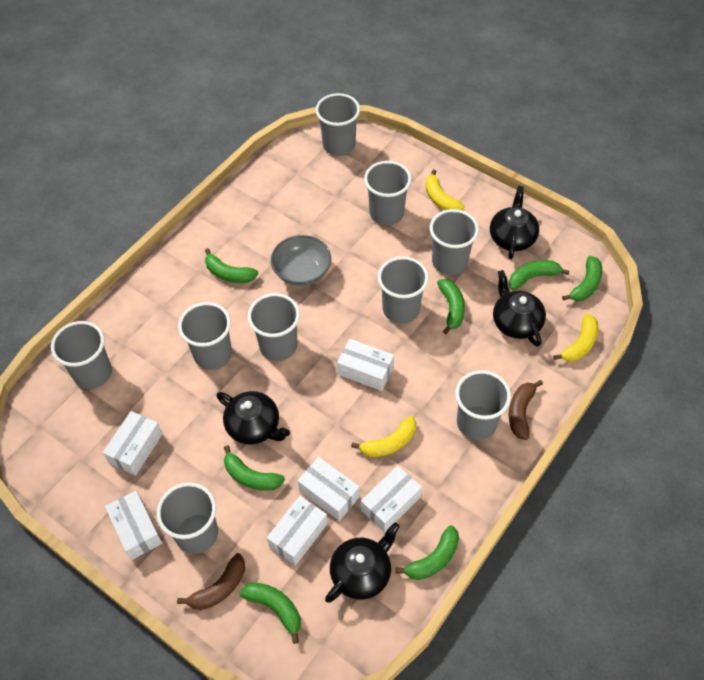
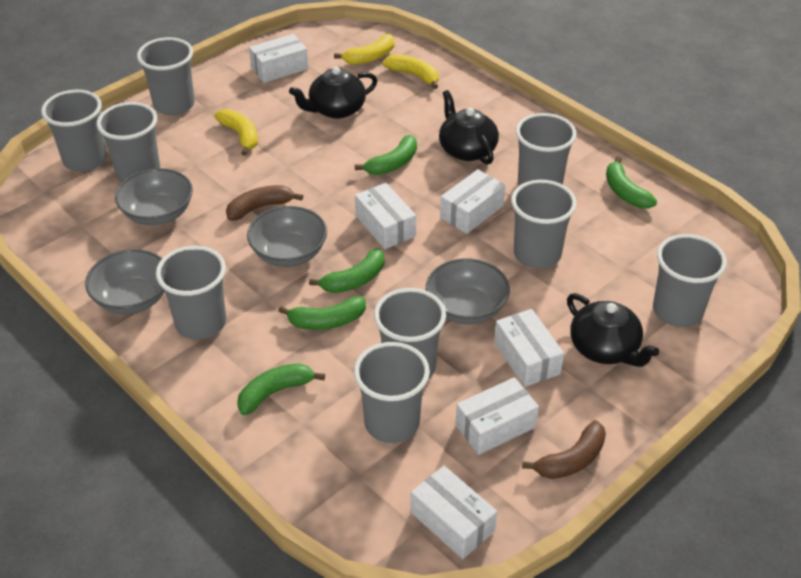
black teapot: [216,391,290,445] [325,522,400,603] [490,186,539,259] [493,270,546,347] = 4 -> [289,67,378,119] [439,90,499,165] [567,293,659,367] = 3
green banana: [205,248,258,283] [224,445,285,491] [240,582,301,644] [396,525,459,580] [437,279,465,334] [509,260,570,290] [562,256,602,301] = 7 -> [237,363,325,415] [278,296,366,330] [309,248,384,293] [355,135,417,175] [606,156,657,209] = 5
grey bowl: [271,235,331,286] = 1 -> [85,249,164,314] [115,168,193,226] [247,206,327,267] [426,258,510,324] = 4

